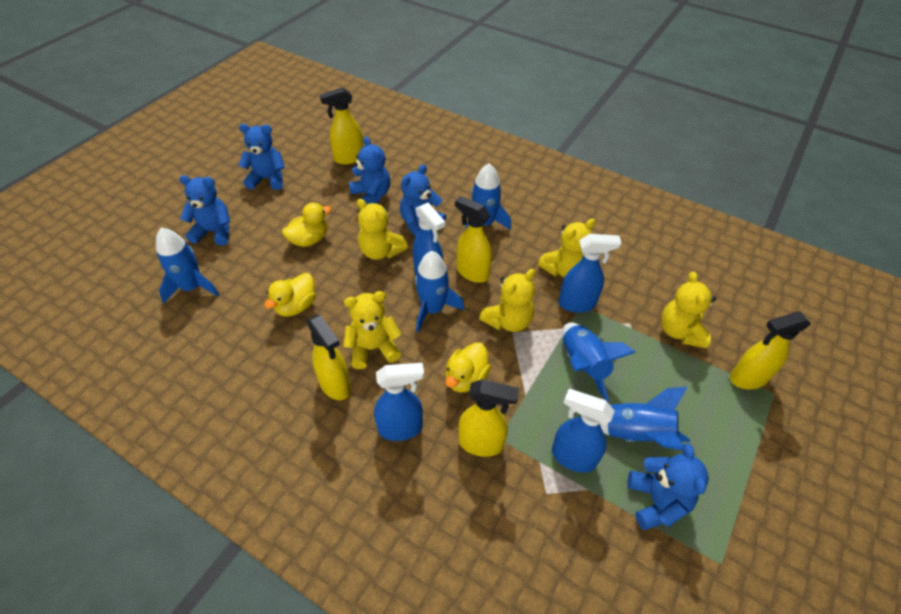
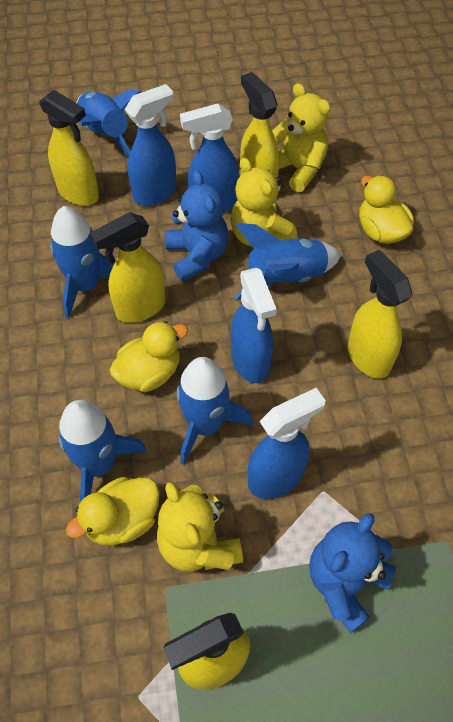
blue teddy bear: [179,175,230,246] [239,124,285,190] [349,137,390,205] [400,164,446,237] [628,443,709,530] = 5 -> [165,170,229,281] [309,513,396,633] = 2
yellow teddy bear: [343,291,401,369] [357,199,408,260] [479,269,535,332] [538,219,596,278] [661,272,716,349] = 5 -> [157,482,243,572] [230,157,298,246] [272,83,331,192] = 3

